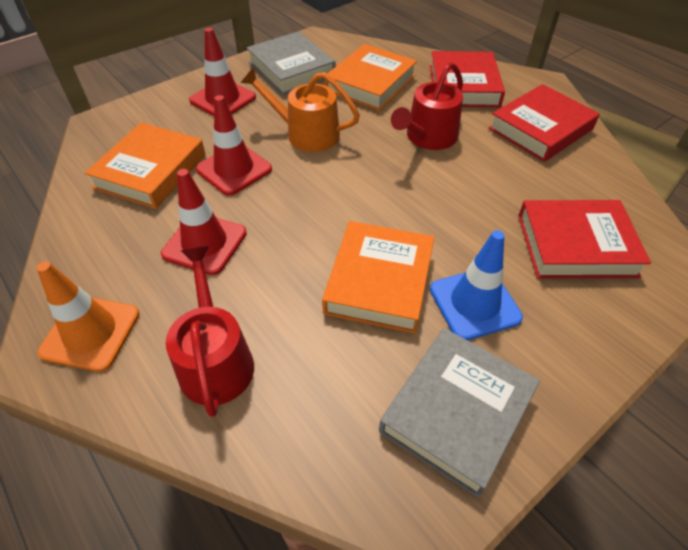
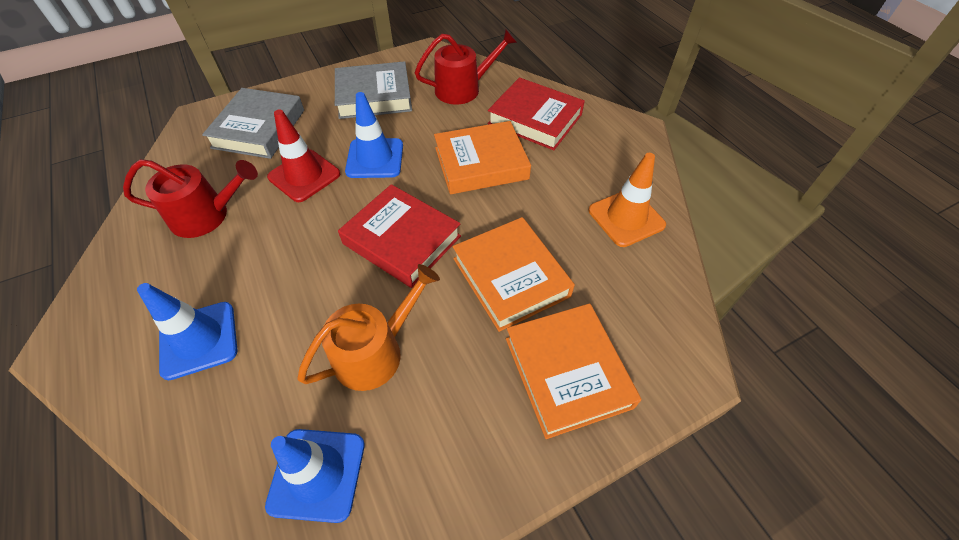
blue traffic cone: [430,230,523,340] = 1 -> [137,283,237,380] [265,429,365,523] [345,92,403,178] = 3
red book: [430,51,505,107] [488,84,600,162] [518,200,651,278] = 3 -> [338,184,461,288] [488,77,585,150] = 2
red traffic cone: [161,169,247,275] [189,28,256,116] [196,95,272,196] = 3 -> [267,109,341,202] = 1

